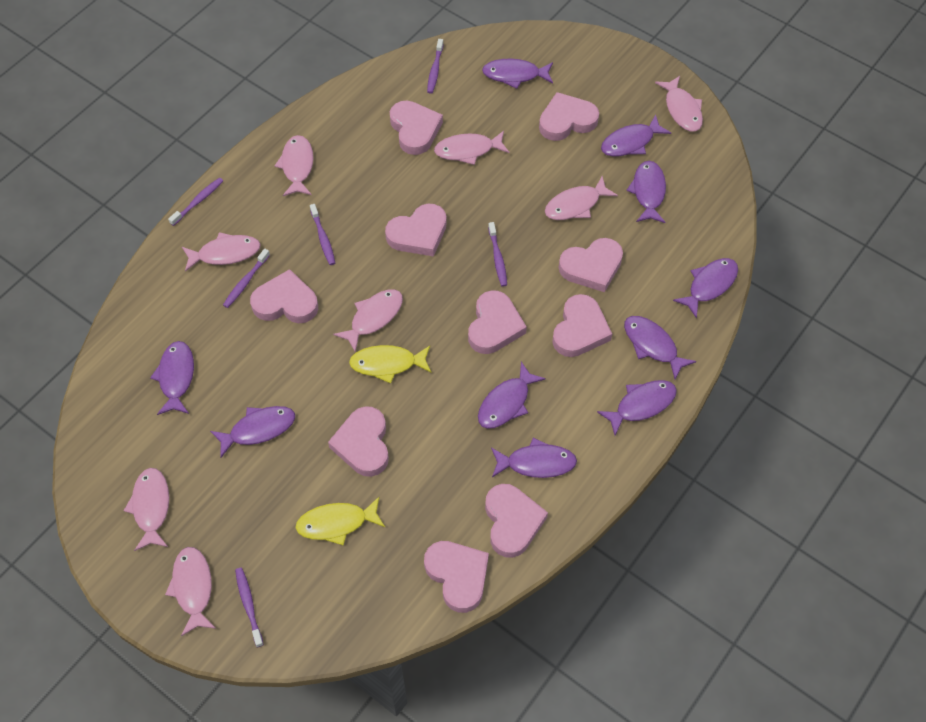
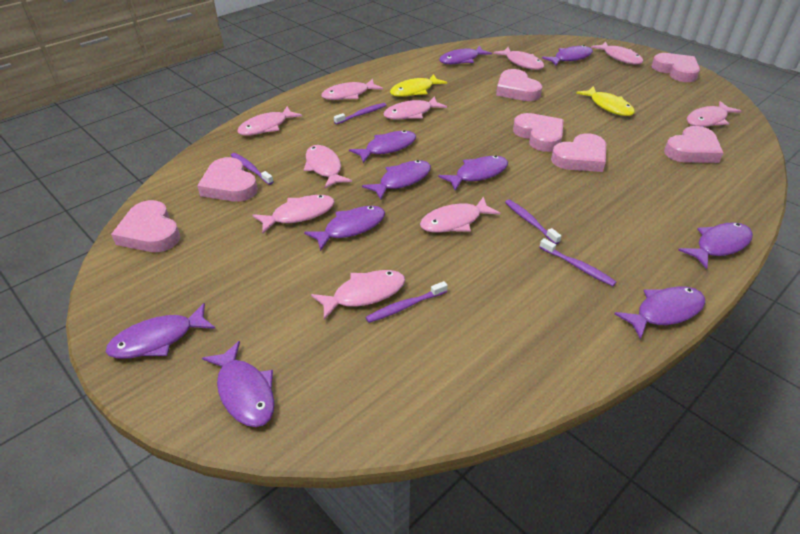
pink fish: [124,468,169,551] [165,547,216,636] [182,232,261,272] [274,135,314,196] [333,289,403,352] [434,131,509,165] [545,176,618,220] [655,76,703,132] = 8 -> [237,106,302,136] [252,195,335,233] [304,145,352,189] [311,270,406,320] [321,79,383,100] [383,96,447,120] [420,196,500,233] [493,47,544,70] [591,41,644,64] [687,101,741,127] = 10
pink heart: [250,269,318,323] [328,406,389,477] [385,204,447,257] [390,101,443,155] [424,541,489,613] [468,290,527,354] [485,484,548,558] [539,92,599,141] [552,294,612,357] [559,238,623,292] = 10 -> [111,200,180,252] [197,157,258,202] [496,69,542,101] [513,113,563,152] [551,133,606,172] [651,53,700,82] [664,126,723,163] = 7
purple toothbrush: [168,178,223,226] [223,249,270,308] [235,568,264,648] [310,204,335,265] [427,39,444,94] [488,222,507,287] = 6 -> [231,153,273,185] [334,103,386,125] [365,281,448,323] [505,199,561,244] [539,238,616,286] = 5

